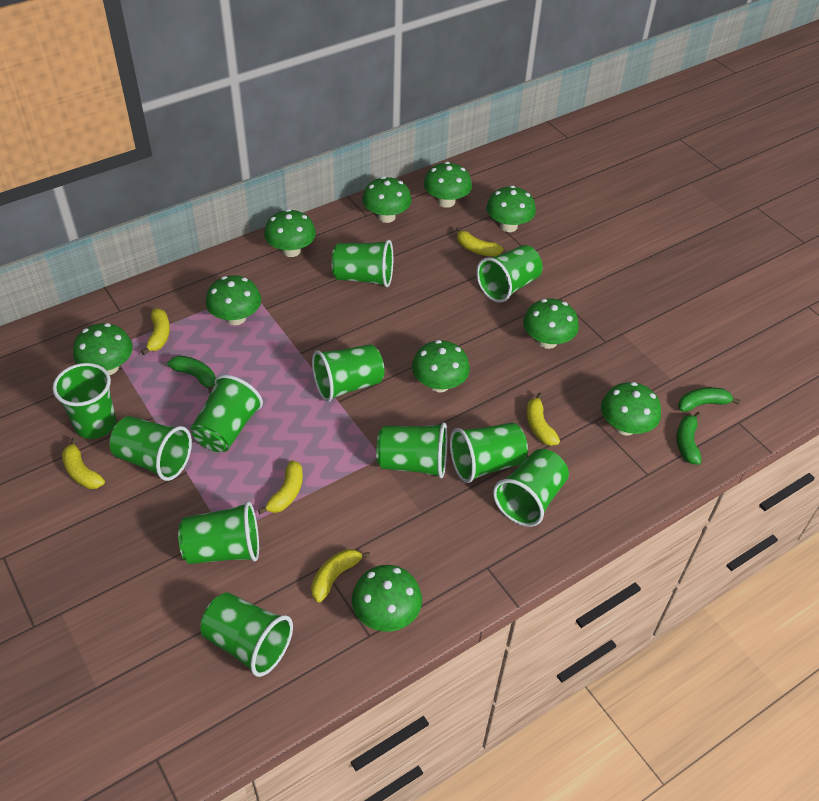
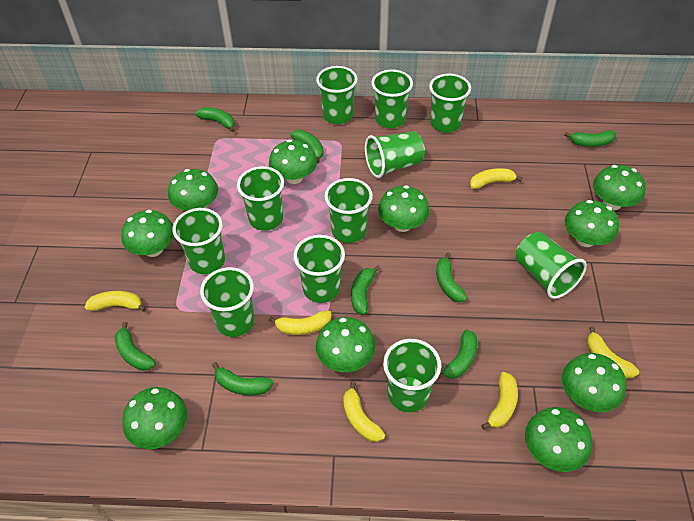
green banana: [167,356,216,394] [677,412,702,465] [678,387,740,412] = 3 -> [115,322,156,371] [195,107,235,132] [212,362,273,396] [290,130,324,163] [351,266,380,315] [436,253,467,302] [438,329,477,379] [564,130,616,147] = 8

